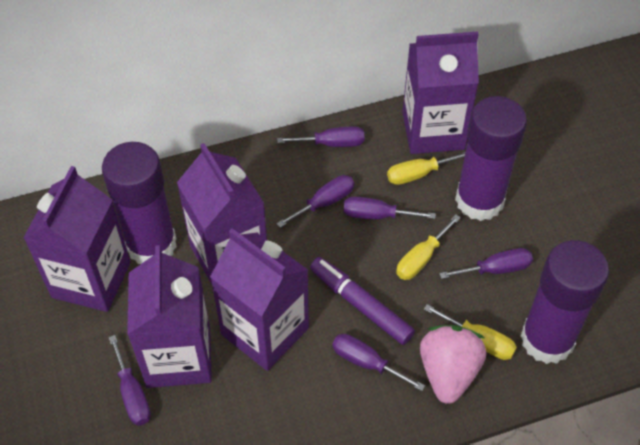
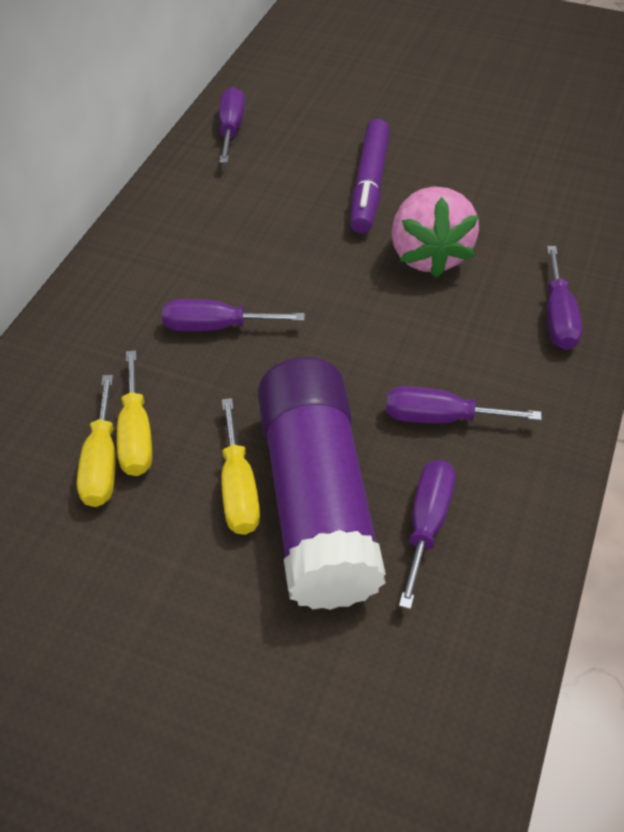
purple carton: [23,166,131,312] [127,245,212,388] [177,143,267,284] [210,229,309,371] [402,32,479,154] = 5 -> none = 0
purple glue stick: [102,142,177,264] [455,96,527,221] [520,240,609,364] = 3 -> [258,357,386,610] = 1
purple screwdriver: [109,335,151,426] [277,127,365,147] [277,175,354,228] [332,334,425,391] [344,197,436,219] [439,248,533,279] = 6 -> [162,299,305,331] [219,87,245,163] [386,386,542,423] [399,460,455,609] [547,246,582,350] = 5

